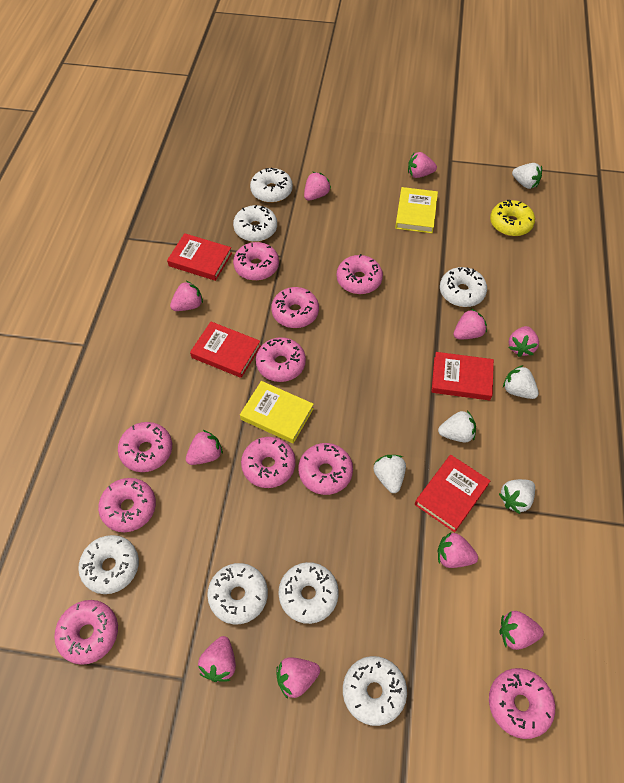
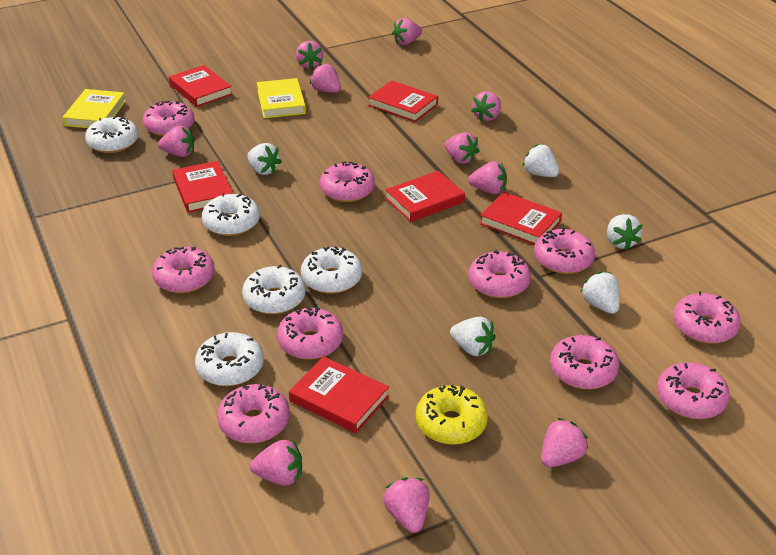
red book: [167,233,232,281] [190,322,261,378] [415,455,490,532] [432,352,494,400] = 4 -> [169,65,233,107] [172,161,233,213] [289,356,389,433] [368,80,438,122] [385,171,465,222] [480,192,562,245] = 6
white donut: [78,535,139,594] [207,563,268,624] [233,205,277,242] [250,168,293,203] [279,562,339,624] [343,656,407,726] [440,267,487,307] = 7 -> [85,116,138,153] [195,332,264,386] [202,193,260,236] [242,265,306,314] [301,246,362,294] = 5

